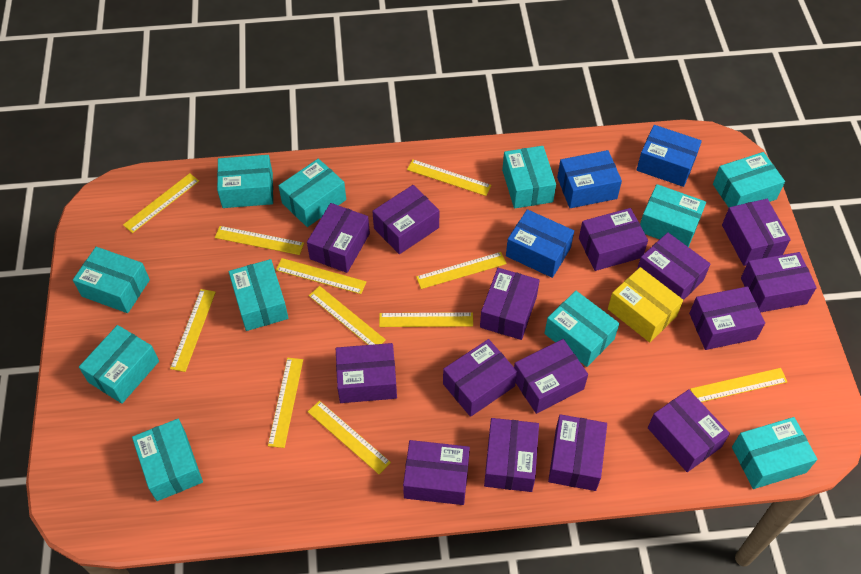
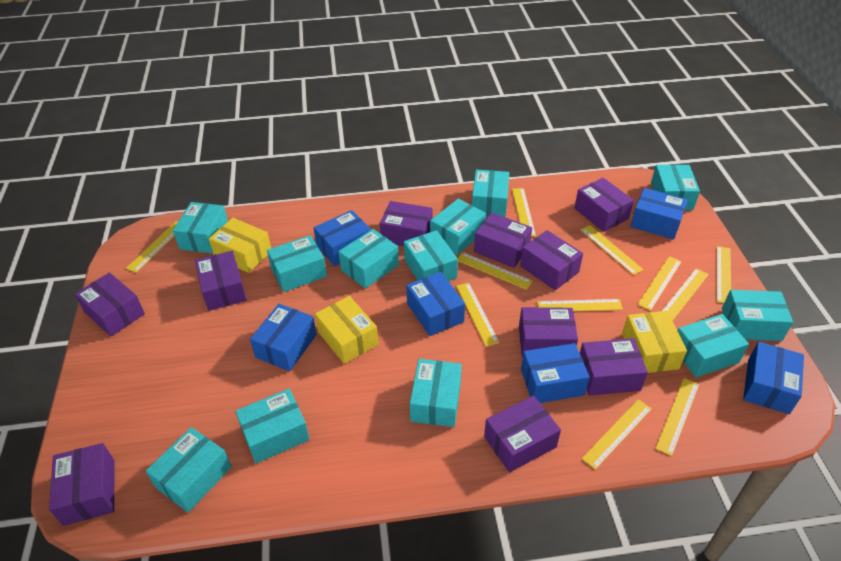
blue box: [506,209,574,278] [557,150,622,208] [637,125,702,187] = 3 -> [250,304,317,371] [314,210,371,266] [406,272,465,336] [521,343,590,403] [630,188,688,240] [743,342,804,414] = 6
purple box: [307,203,370,273] [336,343,397,403] [372,185,439,254] [403,440,470,505] [443,339,517,417] [480,268,540,340] [484,418,539,492] [514,339,588,414] [548,414,607,491] [579,208,648,271] [637,232,710,300] [648,389,730,472] [689,286,765,350] [722,199,791,266] [741,252,817,312] = 15 -> [49,443,114,526] [75,272,145,336] [195,251,247,311] [380,201,432,246] [474,213,532,268] [484,395,561,472] [519,307,578,358] [520,230,583,290] [574,178,634,232] [580,338,648,396] = 10
turquoise box: [73,247,150,313] [79,325,159,404] [132,419,203,501] [217,155,273,208] [229,259,288,331] [278,159,346,227] [502,146,556,209] [544,291,619,367] [640,184,706,247] [713,152,785,208] [732,417,817,489] = 11 -> [146,427,231,512] [173,202,228,254] [235,389,310,463] [267,235,327,292] [338,229,399,289] [404,230,458,281] [410,359,462,427] [430,199,486,255] [472,170,509,217] [651,164,700,210] [678,314,749,378] [722,290,793,341] = 12
yellow box: [608,267,683,342] = 1 -> [209,218,271,273] [315,296,378,364] [622,311,687,373] = 3

